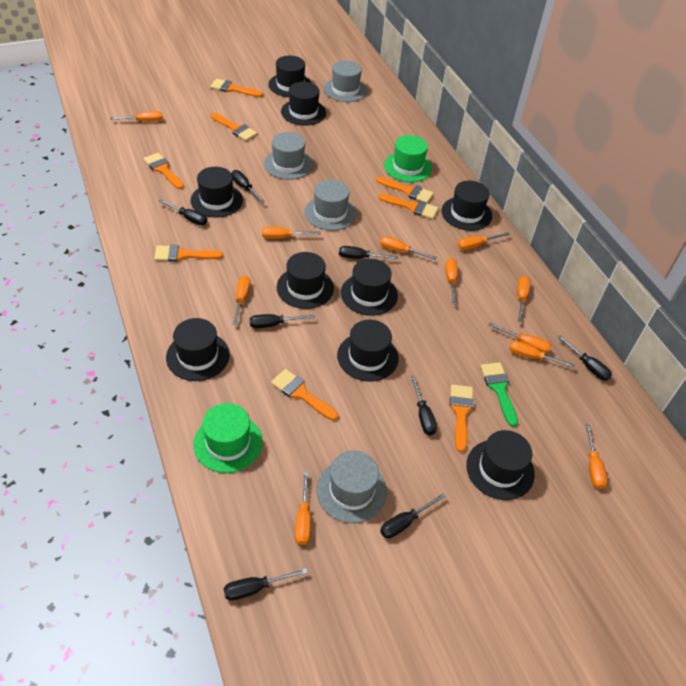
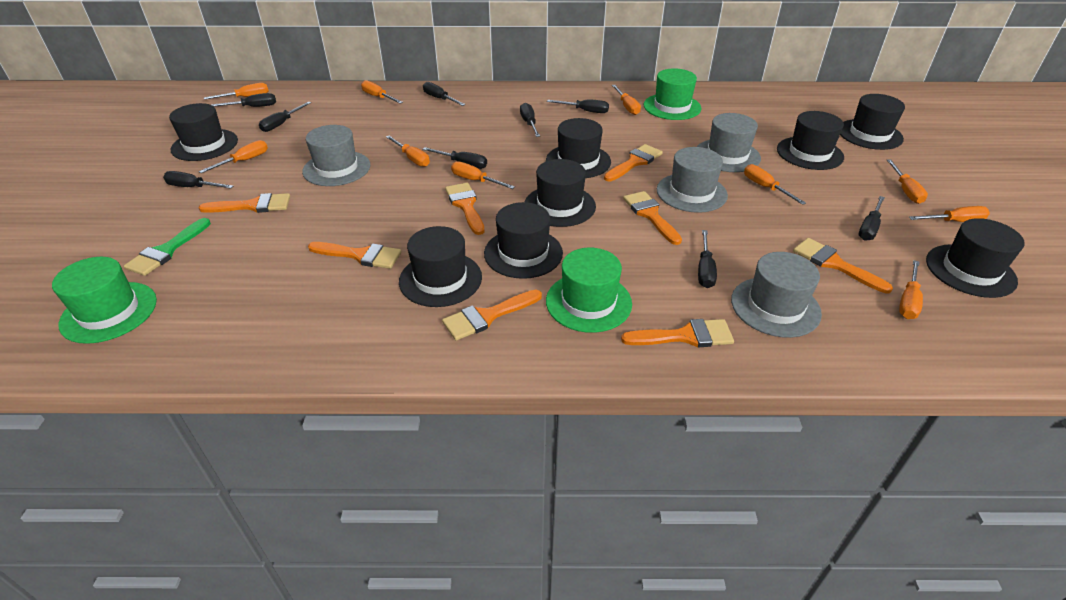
black hat: [166,318,230,381] [190,167,243,218] [269,56,311,97] [277,252,334,309] [281,82,326,126] [337,320,399,382] [341,259,398,316] [441,181,492,231] [466,430,535,500] = 9 -> [169,103,238,161] [399,226,482,307] [484,202,563,279] [525,159,596,227] [546,118,611,178] [777,111,844,170] [840,94,905,150] [926,218,1025,298] = 8
black screwdriver: [158,199,207,225] [223,568,308,601] [231,170,265,203] [250,314,315,328] [339,246,398,259] [380,493,446,538] [411,376,437,435] [557,335,612,381] = 8 -> [163,171,233,189] [212,93,276,107] [259,102,311,132] [423,82,465,106] [423,147,487,169] [520,103,540,137] [547,99,609,113] [698,230,717,288] [859,196,885,241] = 9
green hat: [193,403,263,473] [384,135,432,182] = 2 -> [52,257,157,344] [546,248,632,333] [644,68,702,120] = 3
orange screwdriver: [110,111,163,122] [232,276,251,325] [262,227,320,239] [295,471,311,545] [380,236,437,260] [445,258,458,304] [458,232,510,250] [489,323,551,354] [510,341,575,368] [517,276,531,322] [585,424,608,489] = 11 -> [199,140,268,173] [204,83,269,100] [361,80,403,104] [386,136,430,167] [451,161,515,189] [612,85,641,115] [744,164,806,205] [887,159,928,204] [899,260,923,319] [909,206,990,222] = 10

